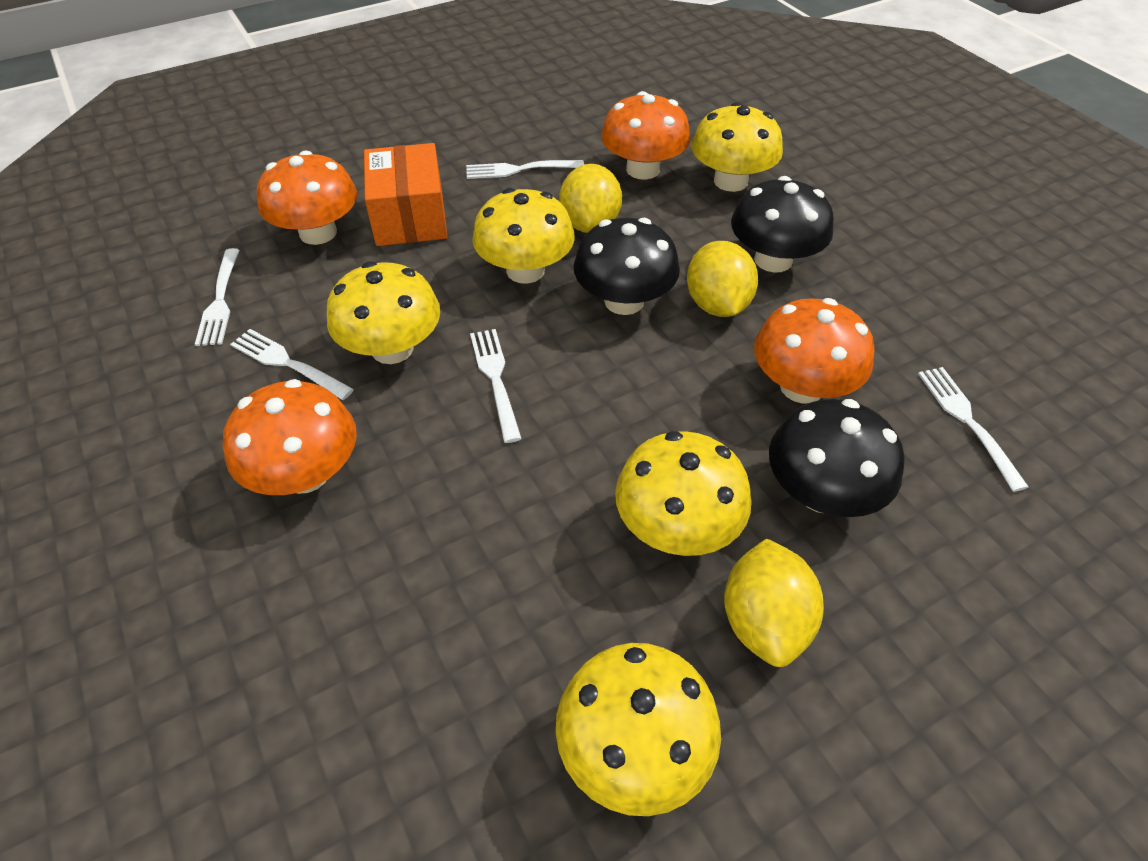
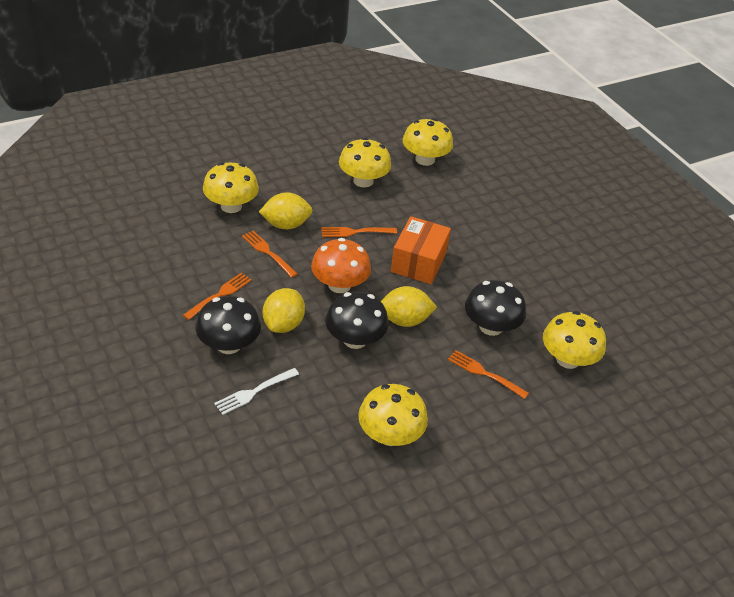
orange fork: none = 0 -> [183,273,252,320] [242,231,298,278] [321,227,397,237] [448,350,529,399] = 4
orange mushroom: [223,379,357,495] [257,150,357,245] [601,91,690,180] [754,298,875,404] = 4 -> [311,238,371,293] = 1
white fork: [195,248,240,346] [230,329,354,400] [466,160,584,179] [470,329,522,443] [918,367,1029,492] = 5 -> [214,368,299,415] = 1

